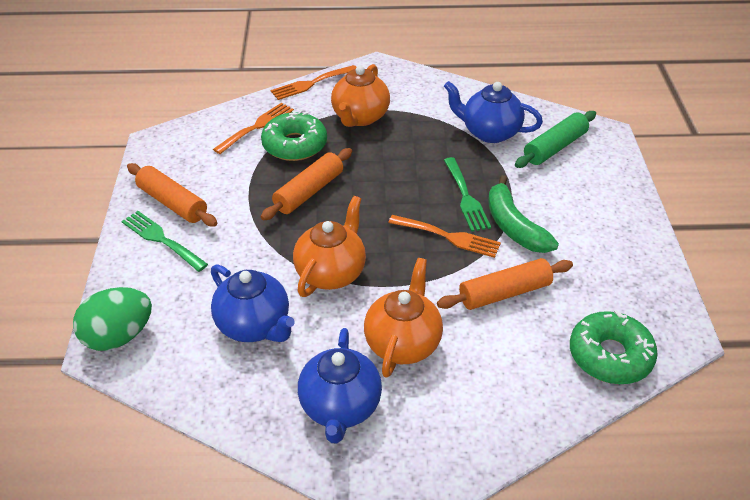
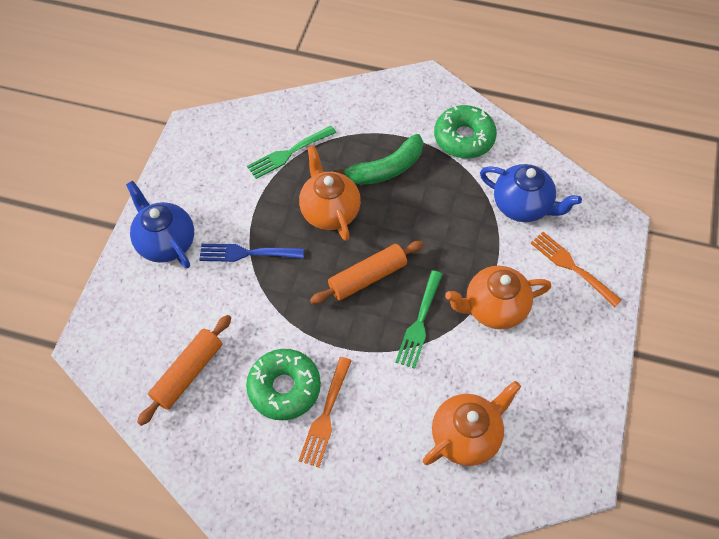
blue fork: none = 0 -> [199,244,304,262] = 1
blue teapot: [211,264,295,342] [298,328,382,443] [444,81,543,143] = 3 -> [126,181,194,268] [480,164,582,222] = 2
green egg: [73,287,152,351] = 1 -> none = 0
green rolling pin: [515,111,596,168] = 1 -> none = 0
orange fork: [213,103,294,154] [271,65,357,100] [388,215,501,258] = 3 -> [298,357,352,468] [530,232,622,307] = 2
orange rolling pin: [127,163,217,226] [261,148,352,220] [437,258,573,310] = 3 -> [137,315,231,426] [310,241,424,304] = 2

